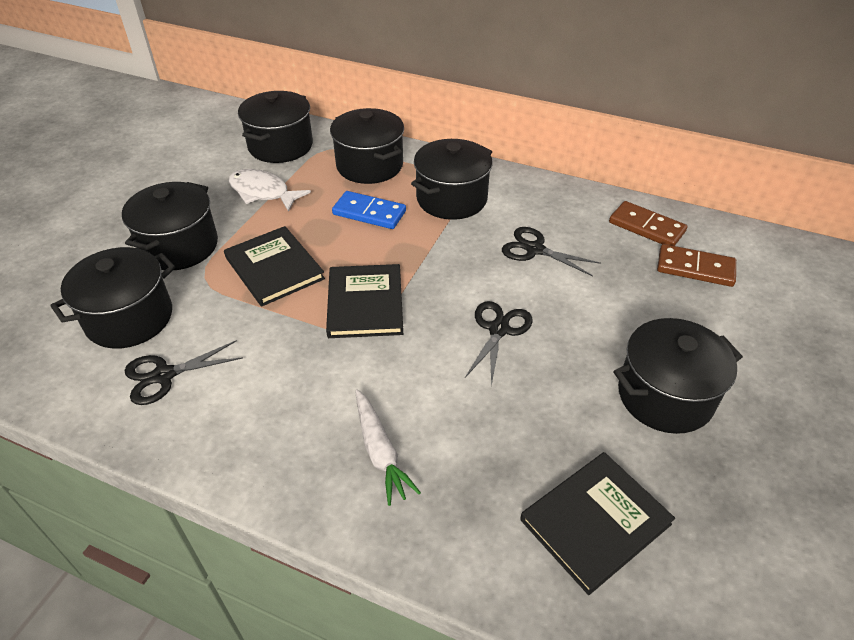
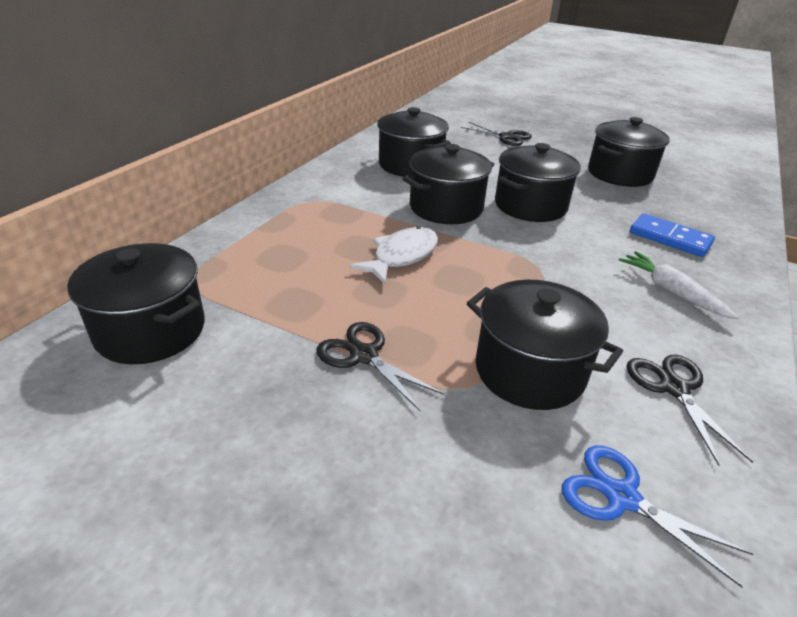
black book: [224,226,325,307] [326,264,403,338] [520,452,675,595] = 3 -> none = 0
blue scissors: none = 0 -> [562,445,753,588] = 1
brown domino: [609,201,687,246] [657,244,736,287] = 2 -> none = 0

